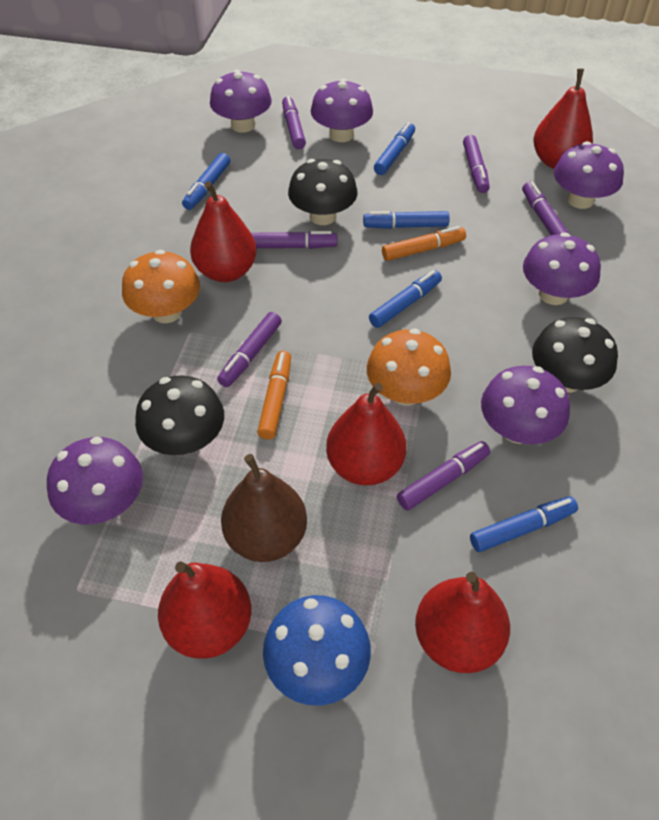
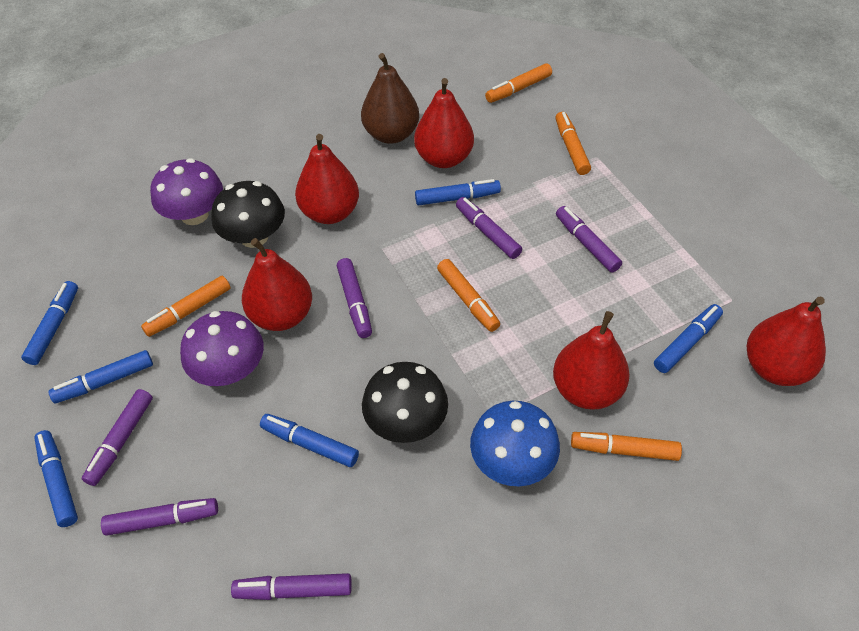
black mushroom: [135,375,224,455] [288,159,357,225] [532,317,618,393] = 3 -> [211,181,285,248] [362,362,448,443] = 2
blue marker: [182,153,230,210] [363,211,450,229] [369,270,442,328] [374,122,415,175] [470,496,578,552] = 5 -> [21,281,78,365] [34,430,78,527] [48,350,153,403] [260,414,359,467] [415,179,501,205] [654,304,723,373] = 6
orange marker: [257,351,291,439] [382,226,466,261] = 2 -> [141,276,231,337] [437,259,500,332] [485,63,552,103] [555,112,591,175] [571,432,682,461] = 5
orange mushroom: [122,250,200,323] [367,328,451,406] = 2 -> none = 0
purple mushroom: [47,437,143,524] [210,70,272,133] [311,79,373,142] [481,366,570,444] [523,233,601,305] [554,141,624,209] = 6 -> [150,158,223,225] [180,311,264,386] = 2

